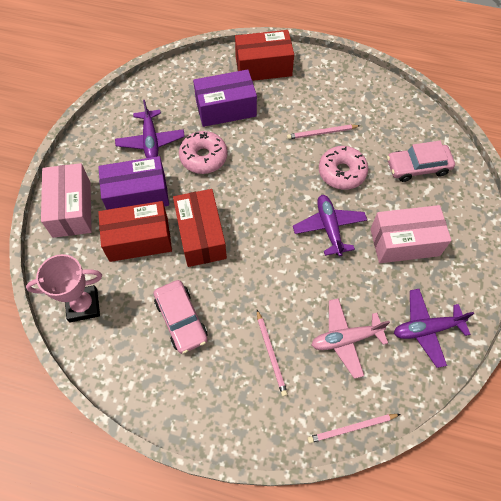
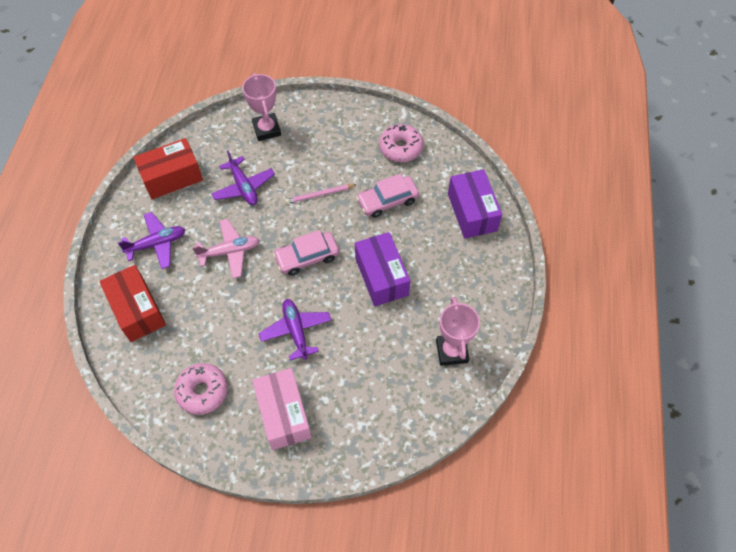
pink box: [41,163,92,238] [370,205,451,263] = 2 -> [252,368,312,450] = 1
pink pencil: [257,310,288,396] [287,125,361,139] [307,414,400,443] = 3 -> [285,184,357,204] = 1
pink trophy: [26,254,102,322] = 1 -> [242,73,281,141] [436,297,480,366] = 2
red box: [98,201,172,262] [173,189,227,267] [235,30,294,81] = 3 -> [99,265,166,342] [133,138,203,199] = 2

